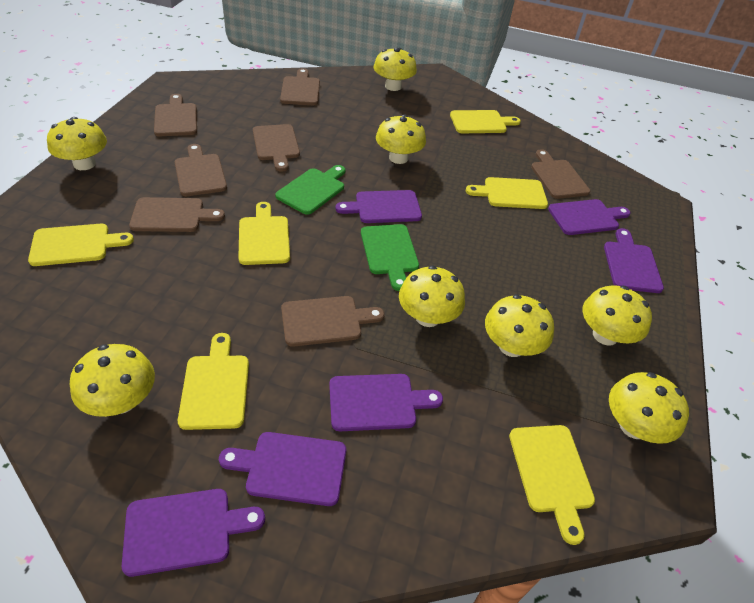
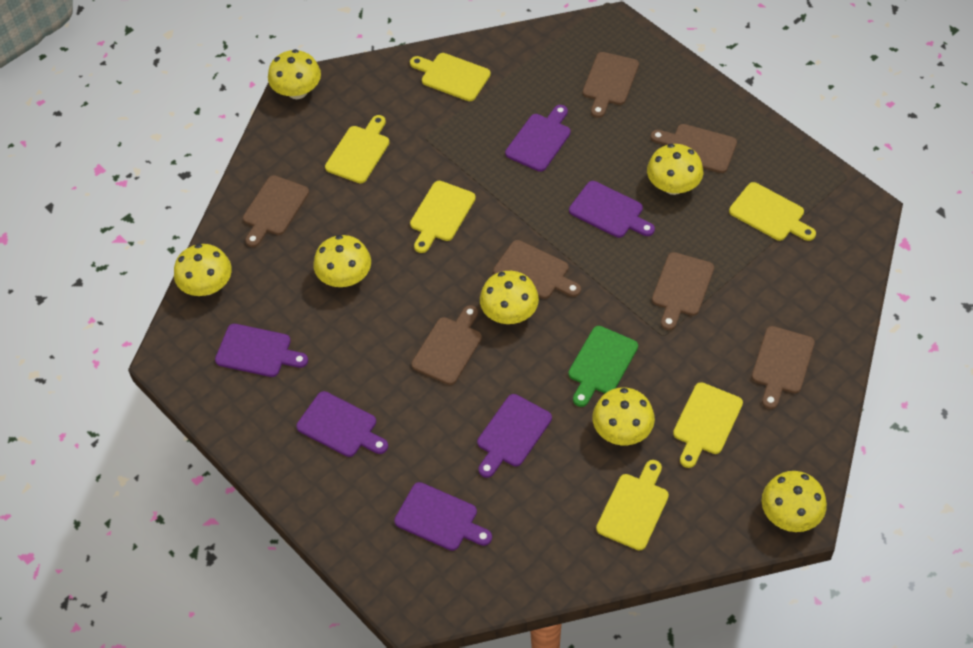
green cutting board: [275,165,345,215] [361,224,419,291] = 2 -> [568,326,638,407] = 1
yellow mushroom: [47,117,107,170] [70,344,155,417] [374,48,417,91] [376,115,426,164] [399,265,465,327] [485,294,554,357] [583,285,652,346] [609,372,689,444] = 8 -> [174,244,232,296] [268,49,321,99] [314,235,371,287] [480,271,539,324] [592,388,655,445] [647,144,703,195] [762,471,827,532] = 7

